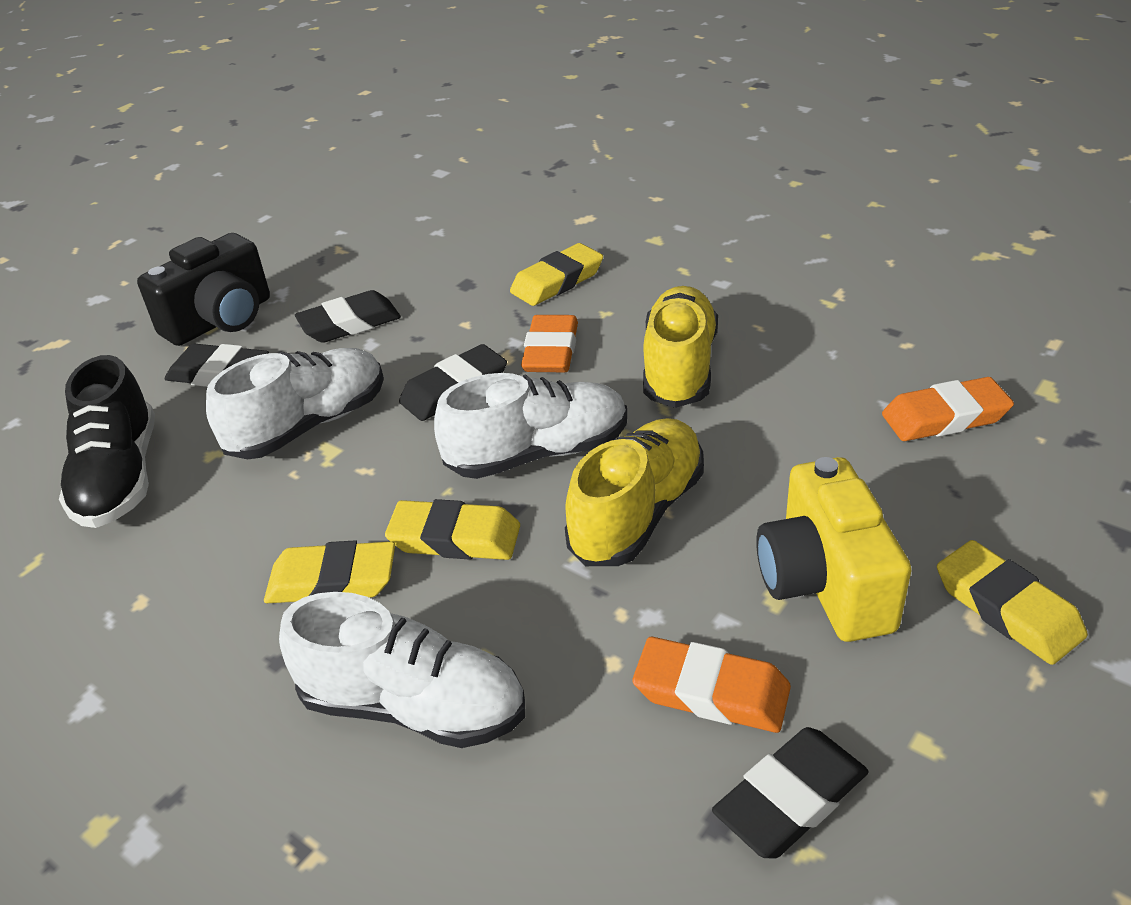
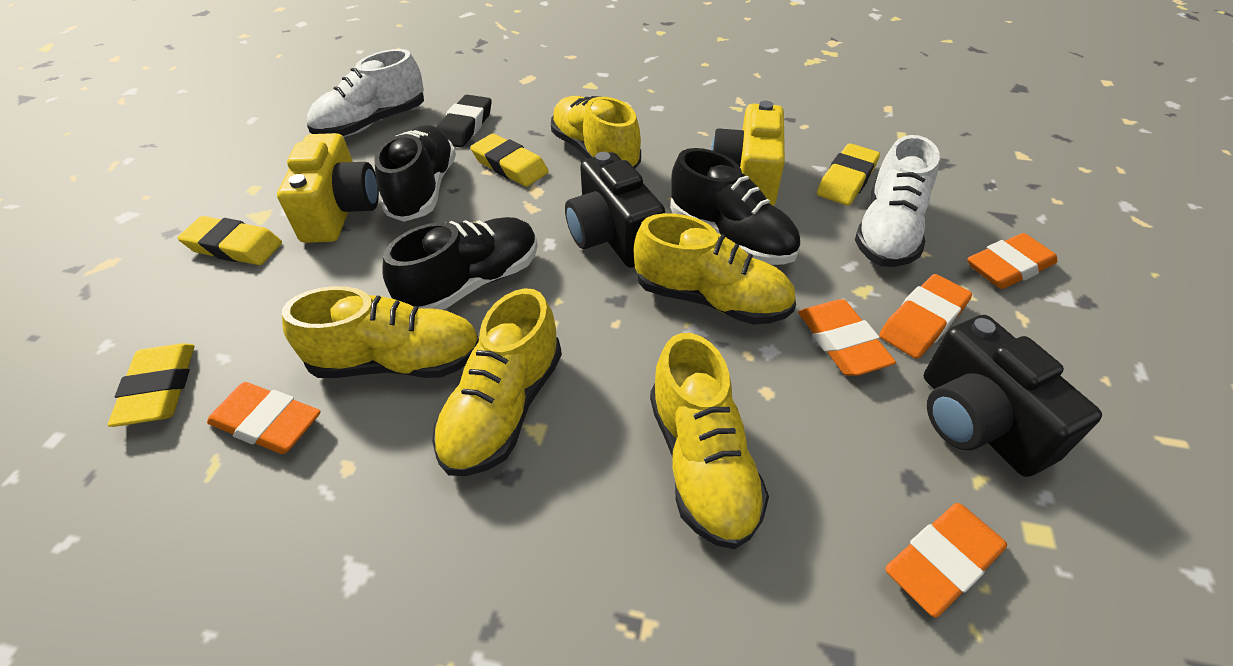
black camera: [137,233,270,346] = 1 -> [565,152,665,268] [924,315,1102,477] = 2
black eraser: [165,344,269,387] [295,290,401,343] [399,344,507,421] [712,727,869,858] = 4 -> [437,95,492,148] = 1
black shoe: [59,355,155,528] = 1 -> [374,125,456,222] [382,217,538,310] [670,148,800,265] = 3
orange eraser: [521,315,578,372] [632,637,791,733] [882,377,1014,441] = 3 -> [207,382,321,454] [798,299,896,376] [879,274,972,359] [885,503,1007,618] [967,233,1057,289] = 5
white shoe: [206,348,384,459] [279,592,525,748] [434,373,627,479] = 3 -> [307,49,424,137] [855,135,940,267] = 2
yellow camera: [756,457,911,642] = 1 -> [277,133,379,243] [711,101,785,206] = 2
yellow shoe: [565,418,704,566] [643,286,718,408] = 2 -> [282,286,479,378] [432,288,562,476] [551,96,641,168] [634,213,796,325] [650,333,769,549] = 5

